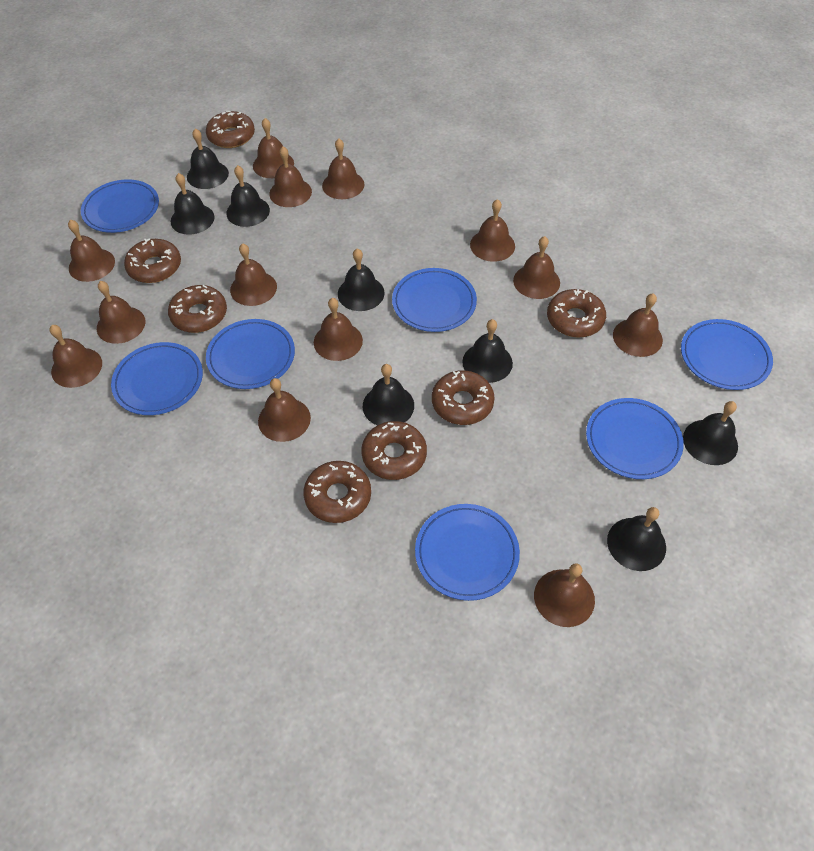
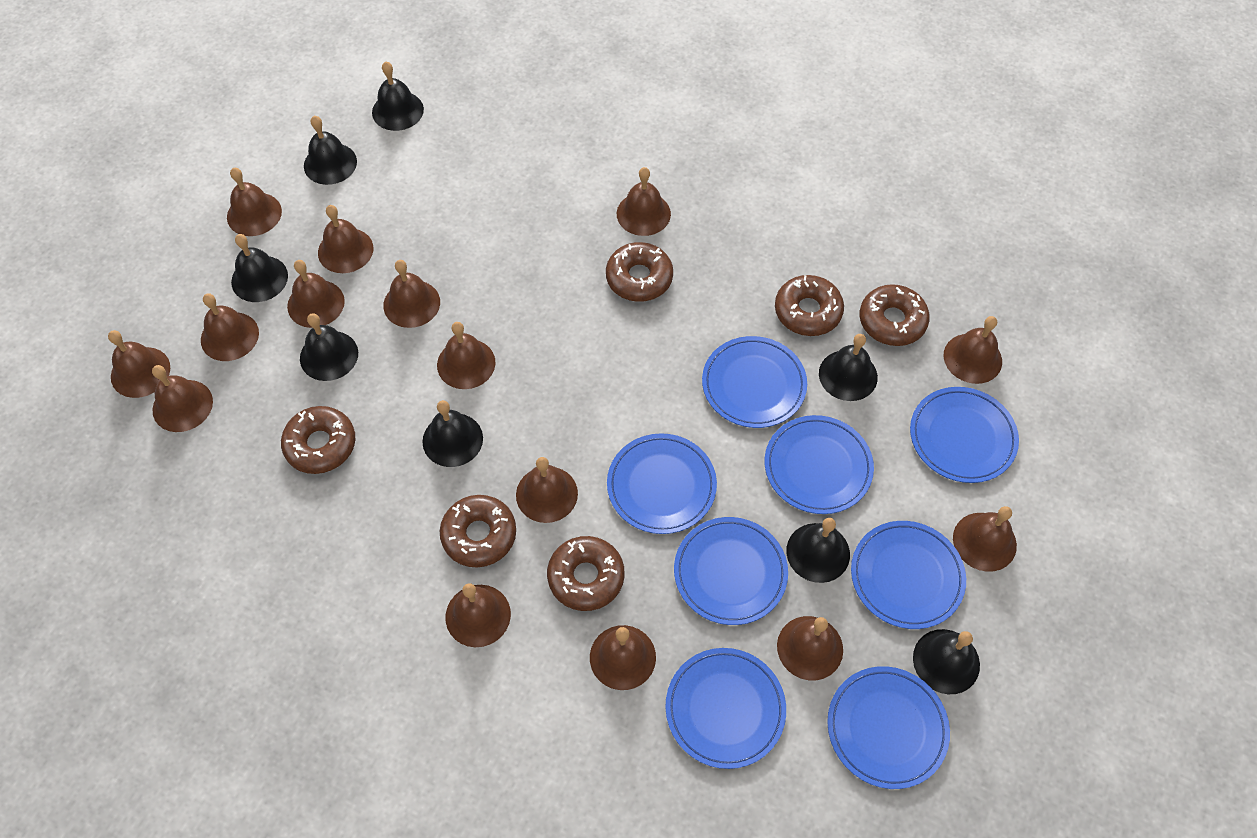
blue plate: [81,179,159,233] [111,342,203,415] [206,319,295,389] [392,268,477,332] [415,504,520,601] [586,398,684,479] [681,319,773,390] = 7 -> [607,433,717,534] [665,648,786,769] [674,517,788,625] [702,336,807,428] [765,415,874,514] [827,666,950,789] [851,521,966,629] [910,387,1019,483] = 8
brown bell: [49,325,102,388] [68,219,115,282] [97,281,145,344] [230,243,277,306] [253,118,294,178] [258,378,311,442] [269,146,312,207] [314,298,363,361] [322,138,364,199] [470,199,515,262] [513,236,560,299] [534,563,595,627] [613,293,663,357] = 13 -> [108,330,170,398] [152,365,213,432] [201,293,259,361] [227,168,282,236] [287,260,345,328] [318,205,373,273] [383,260,440,328] [437,322,496,389] [446,583,511,647] [516,457,578,523] [590,625,656,690] [617,167,671,236] [777,616,843,680] [944,316,1002,384] [953,506,1017,572] = 15
brown donut: [124,239,181,283] [168,285,227,333] [206,111,255,148] [303,461,371,523] [361,421,427,480] [432,370,495,425] [547,289,606,338] = 7 -> [281,406,355,474] [440,495,516,568] [547,536,625,611] [606,242,673,302] [775,275,844,336] [860,284,930,346] = 6

